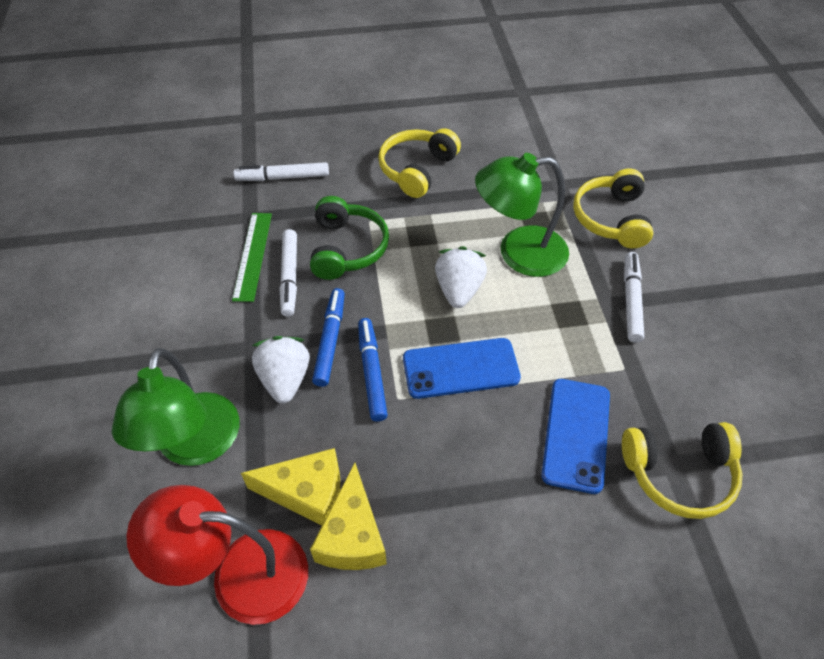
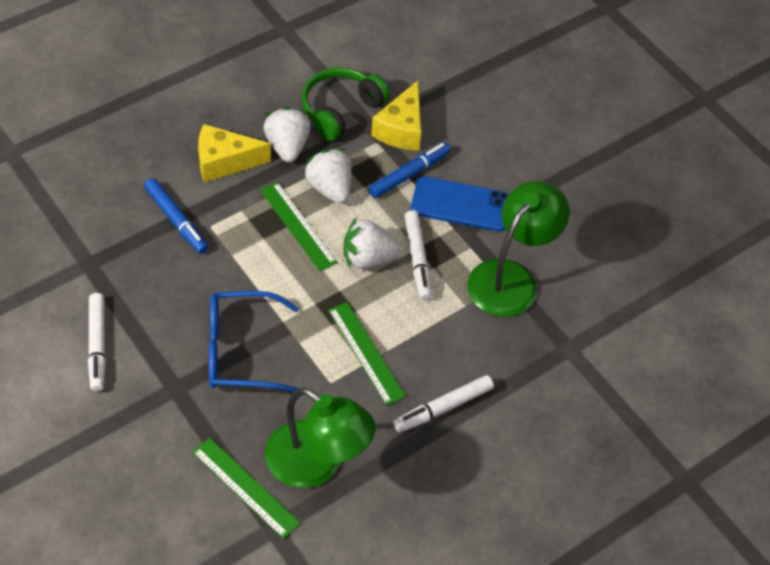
blue glasses: none = 0 -> [209,291,300,392] = 1
blue phone: [403,338,521,399] [541,379,610,494] = 2 -> [411,176,509,232] = 1
green ruler: [232,213,272,302] = 1 -> [193,437,300,539] [260,182,337,271] [328,302,406,406] = 3
red lamp: [126,485,308,625] = 1 -> none = 0
white strawberry: [252,336,310,403] [435,246,487,308] = 2 -> [263,106,311,162] [303,148,351,204] [343,218,401,269] = 3
yellow headphones: [378,128,461,198] [573,168,653,248] [622,422,742,519] = 3 -> none = 0

